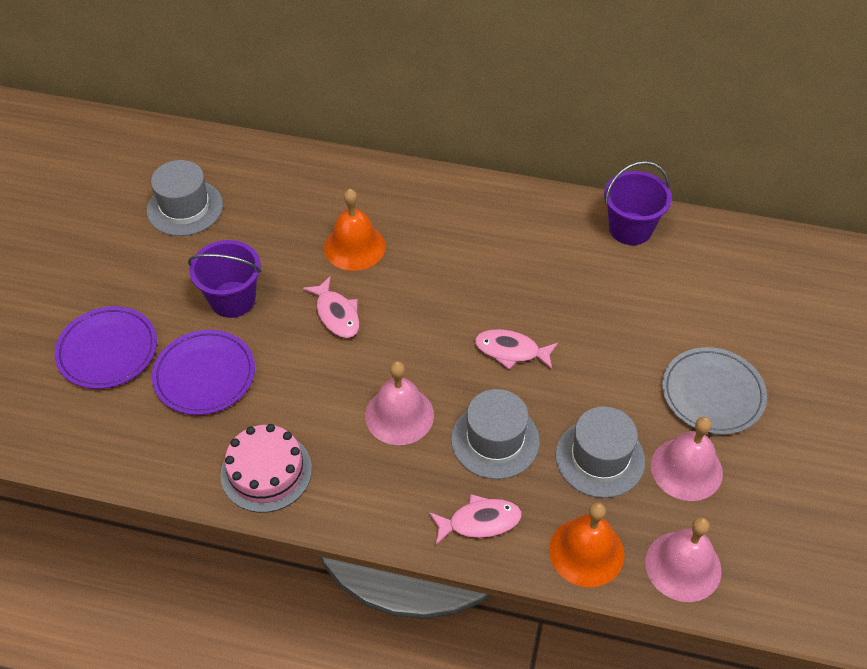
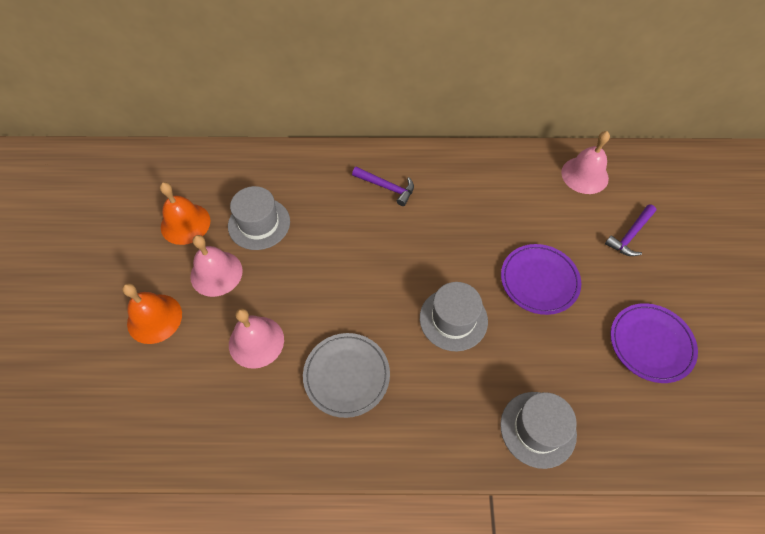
pink cake: [220,424,312,513] = 1 -> none = 0
pink fish: [303,276,360,338] [429,494,522,545] [475,329,558,370] = 3 -> none = 0
purple bucket: [188,240,261,318] [604,161,672,245] = 2 -> none = 0
purple hammer: none = 0 -> [352,167,414,206] [605,204,656,256] = 2

